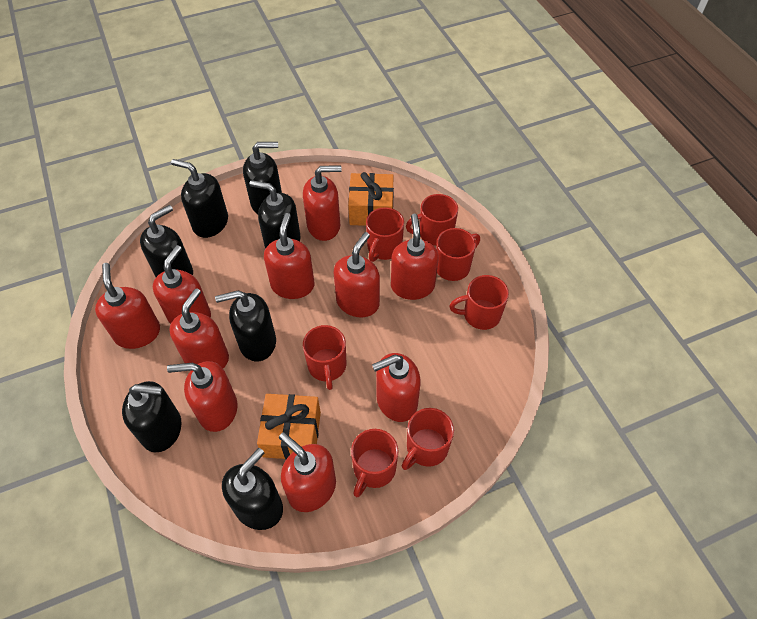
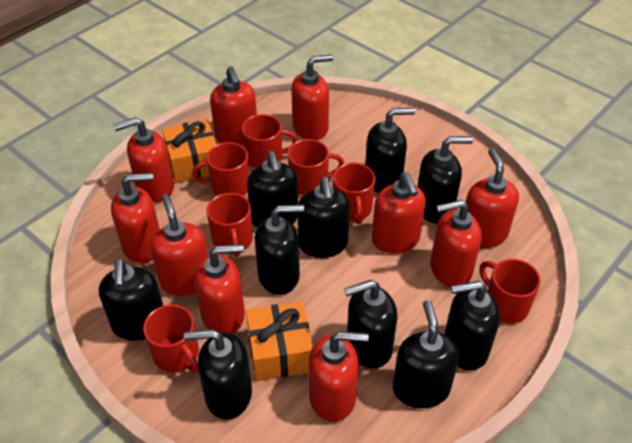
black soap dispenser: [122,381,182,452] [140,205,193,277] [171,159,228,238] [215,290,276,362] [222,448,283,530] [243,142,282,214] [249,180,301,249] = 7 -> [99,259,163,341] [184,329,252,420] [247,151,298,228] [255,204,304,295] [298,177,350,258] [344,280,398,369] [365,108,415,193] [393,300,459,408] [417,136,473,224] [444,281,500,370] = 10

